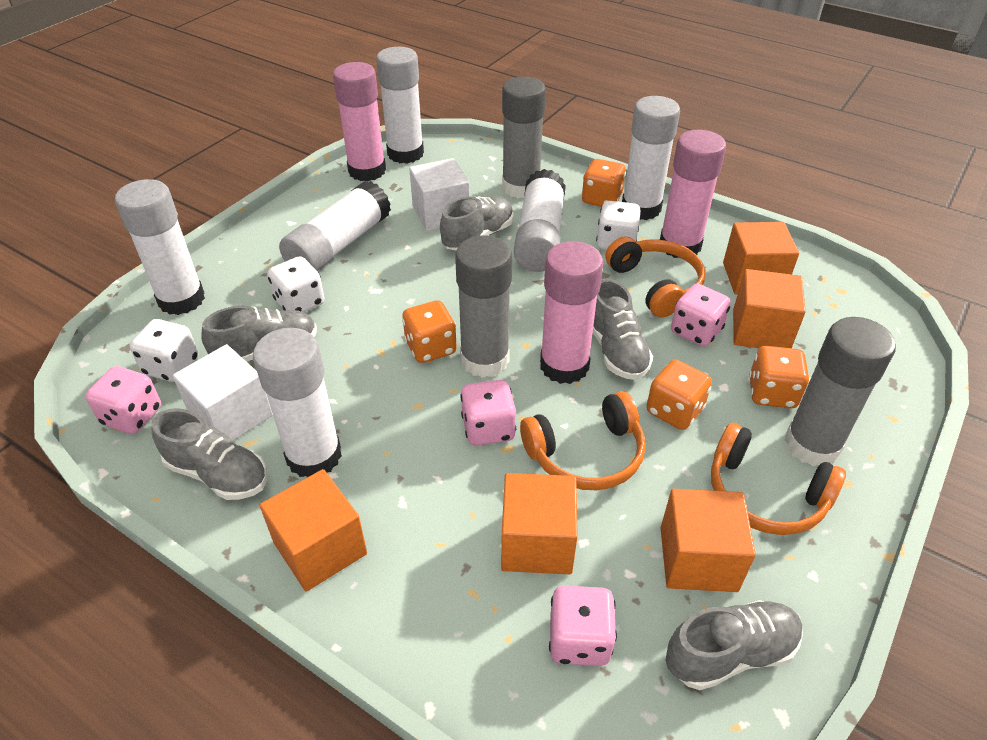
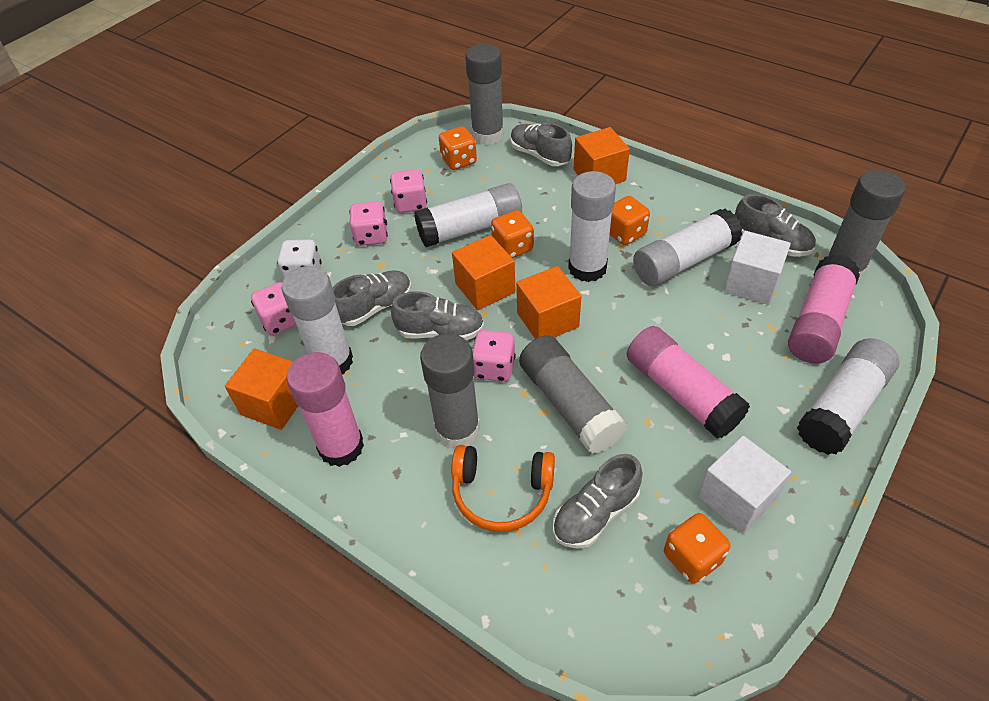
grey glue stick: [455,236,512,378] [502,77,546,198] [784,317,896,466] = 3 -> [420,334,480,448] [465,44,504,145] [519,335,627,454] [827,170,906,280] = 4
orange cube: [260,469,367,592] [501,473,578,574] [661,489,756,592] [723,222,799,295] [733,269,806,348] = 5 -> [225,348,298,430] [452,235,516,310] [516,266,581,339] [574,127,630,184] = 4
orange headphones: [520,391,646,490] [605,236,705,318] [711,423,846,535] = 3 -> [451,445,555,532] = 1
white dice: [130,319,198,382] [268,256,325,313] [596,201,641,250] = 3 -> [277,239,322,280] = 1
white glue stick: [115,179,205,315] [253,328,342,477] [279,181,391,271] [376,47,424,164] [514,169,566,272] [622,96,680,220] = 6 -> [282,266,353,375] [414,183,522,247] [568,171,616,282] [633,209,742,286] [797,338,899,455] = 5

